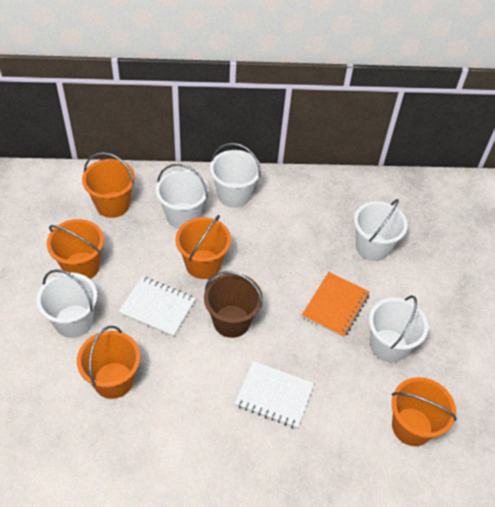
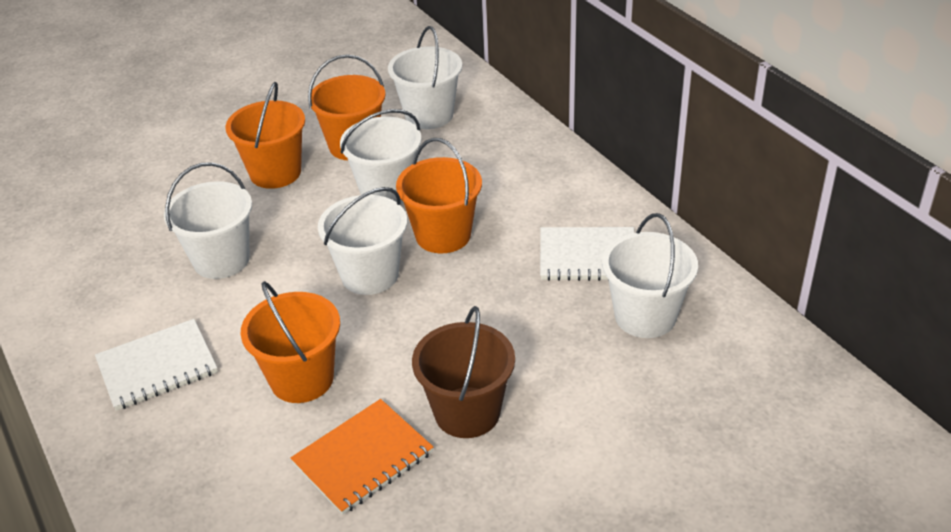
orange bucket: [47,219,104,279] [77,326,140,399] [82,152,135,218] [176,215,231,279] [392,377,457,446] = 5 -> [225,82,305,189] [240,281,340,403] [308,54,386,160] [396,138,482,253] = 4

